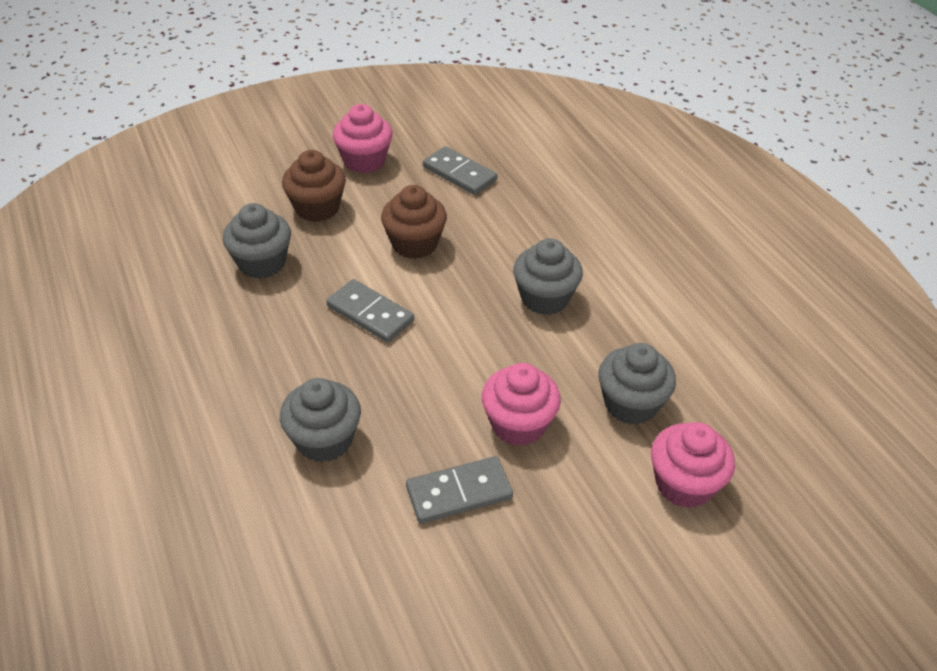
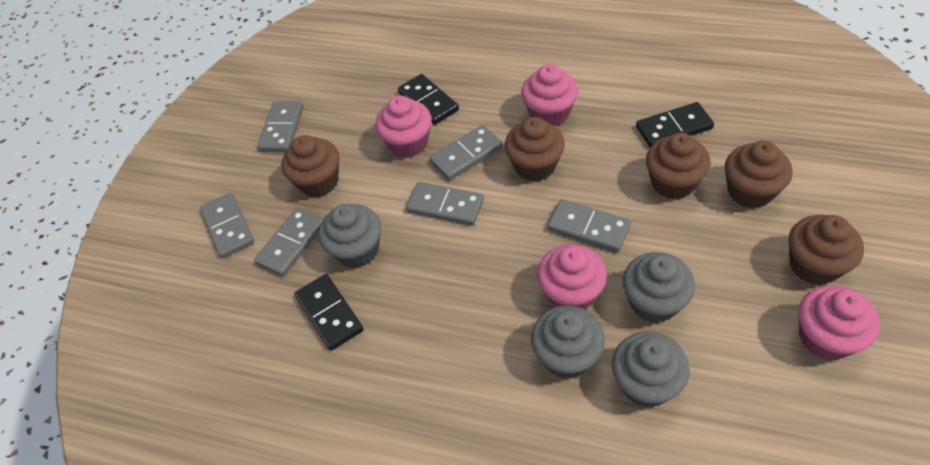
black domino: none = 0 -> [294,274,364,351] [398,74,459,125] [636,102,714,148] = 3
brown cupcake: [282,150,346,222] [381,185,447,259] = 2 -> [281,135,339,197] [505,117,565,181] [646,133,711,199] [725,141,793,209] [788,215,864,285] = 5
grey domino: [326,279,414,343] [406,456,513,524] [423,146,498,195] = 3 -> [200,193,254,258] [254,208,323,276] [257,101,304,152] [406,182,484,226] [430,125,503,181] [548,199,631,252] = 6
pink cupcake: [333,104,392,173] [482,363,561,446] [651,422,735,508] = 3 -> [375,96,432,158] [521,64,578,127] [537,244,607,309] [798,285,880,360] = 4

